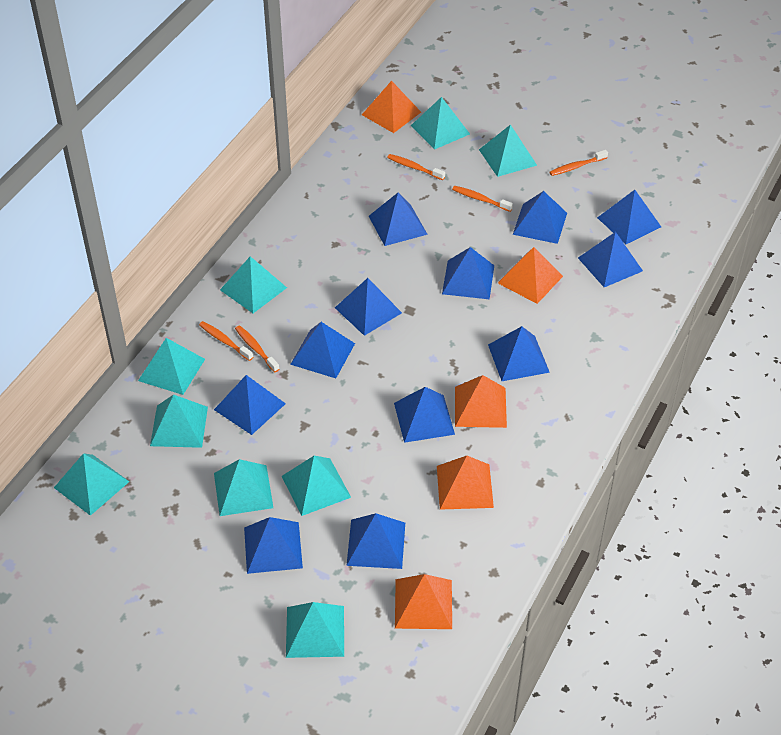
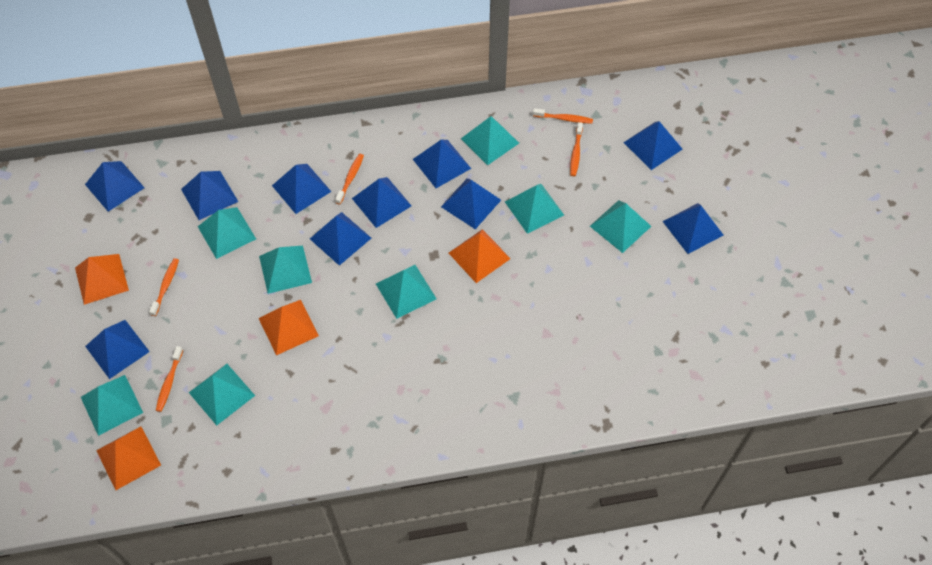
blue pyramid: [214,375,286,435] [244,517,303,574] [290,322,355,378] [335,278,402,336] [347,513,405,569] [369,193,428,246] [394,387,455,443] [442,247,494,299] [488,326,550,381] [513,191,567,244] [578,232,643,287] [597,190,661,244] = 12 -> [85,161,145,212] [85,320,150,379] [181,171,238,220] [272,164,331,214] [310,212,371,266] [352,177,412,228] [413,139,471,188] [441,178,501,229] [623,121,682,170] [663,203,723,254] = 10
orange pyramid: [362,81,421,133] [395,574,452,629] [437,456,494,510] [455,375,507,428] [498,247,563,304] = 5 -> [75,254,129,305] [96,426,161,490] [258,300,319,355] [449,229,511,283] = 4
turquoise pyramid: [54,453,129,516] [138,338,205,395] [150,395,208,448] [214,459,273,516] [220,256,287,313] [281,456,351,516] [286,602,344,658] [411,97,470,150] [479,124,537,177] = 9 -> [81,375,143,436] [189,364,255,425] [198,207,256,259] [259,246,312,294] [376,265,437,319] [461,116,519,165] [505,184,564,234] [590,200,651,253] = 8

